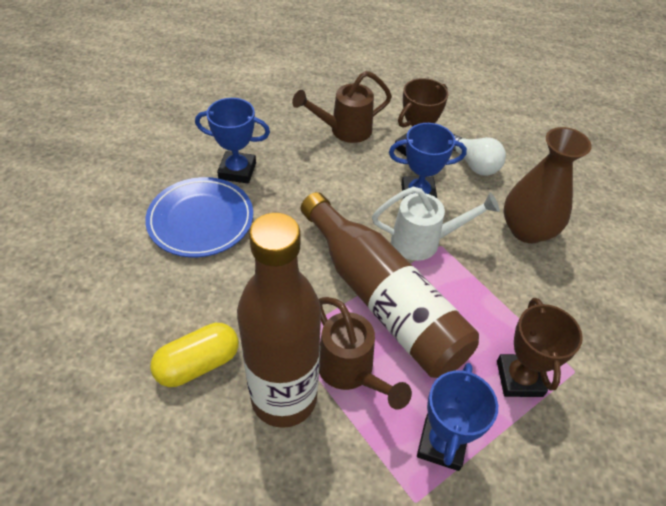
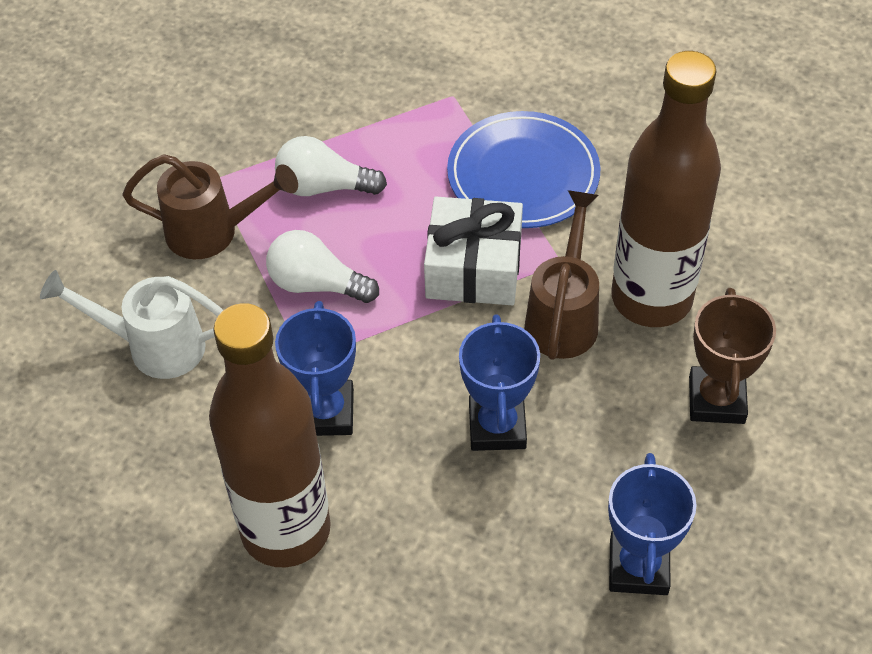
brown trophy: [395,78,449,156] [497,298,583,397] = 2 -> [689,288,776,424] = 1
brown vase: [503,127,592,243] = 1 -> none = 0
white gift: none = 0 -> [424,197,523,305] = 1
white light bulb: [453,134,506,176] = 1 -> [266,230,379,303] [275,136,387,196] = 2
yellow capsule: [150,323,239,387] = 1 -> none = 0

